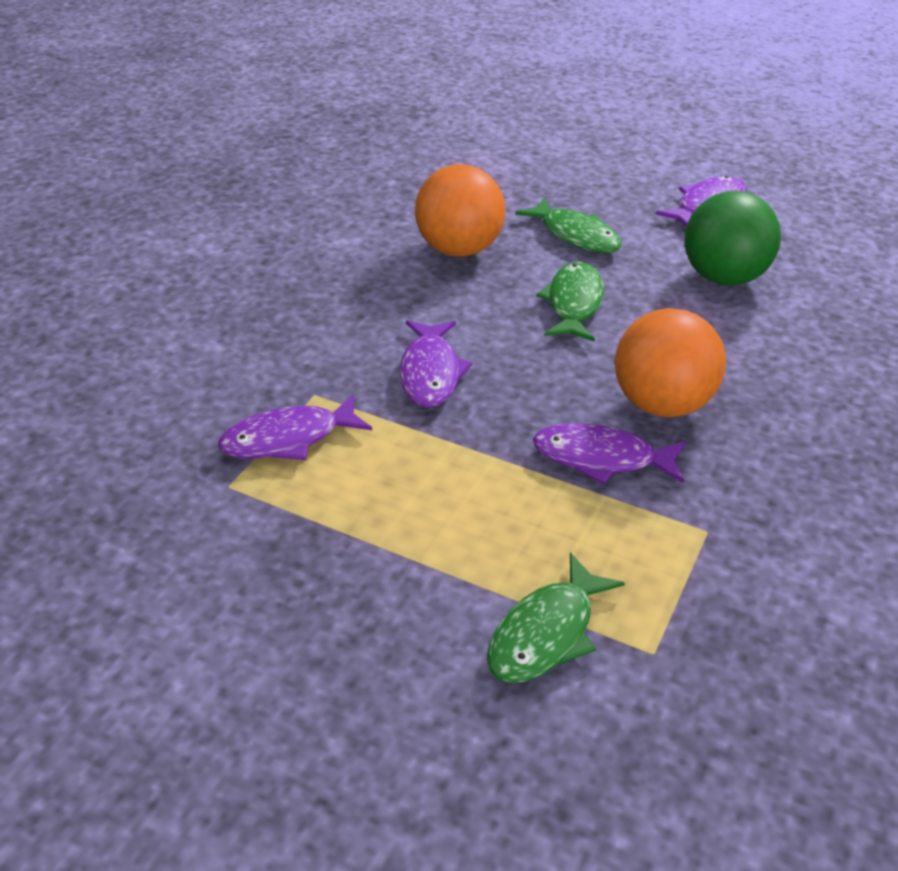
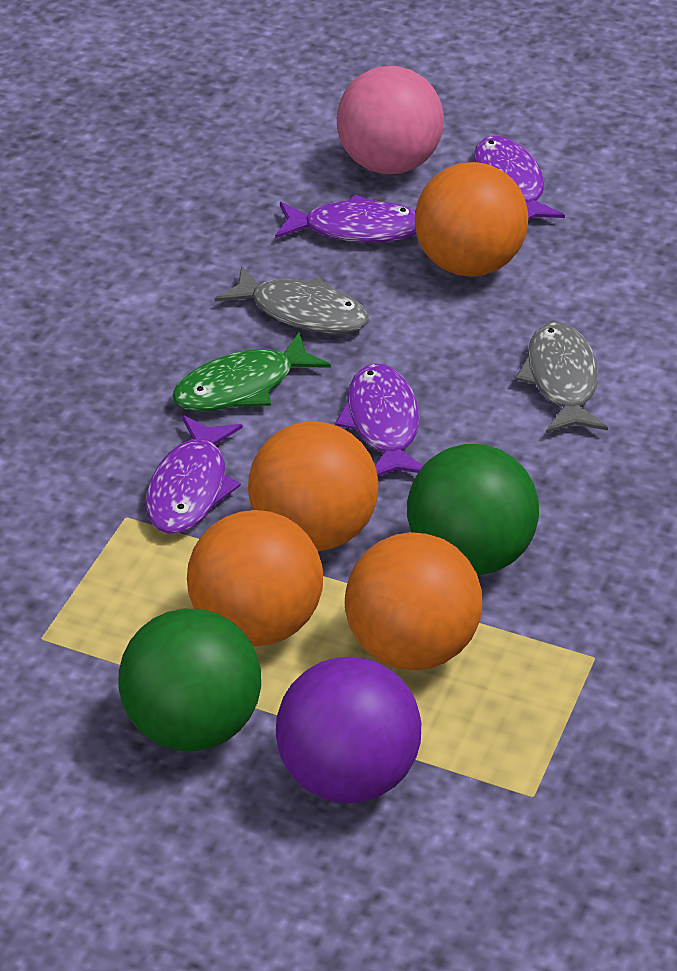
green ball: [685,191,781,285] = 1 -> [118,609,261,751] [407,444,539,575] = 2
green fish: [487,553,625,683] [515,197,622,253] [536,262,604,342] = 3 -> [172,332,331,411] = 1
grey fish: none = 0 -> [215,266,369,334] [515,322,608,433] = 2
orange ball: [415,164,505,256] [615,308,726,417] = 2 -> [187,510,323,646] [248,421,379,551] [345,532,482,670] [415,162,529,277] = 4
pink ball: none = 0 -> [337,66,444,174] = 1
purple ball: none = 0 -> [276,657,421,803] = 1

